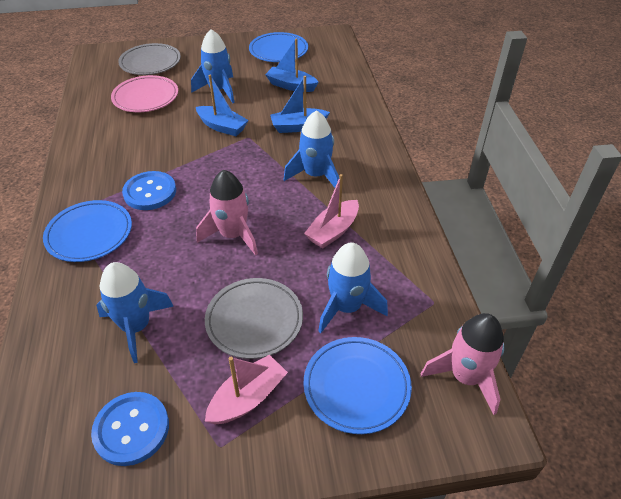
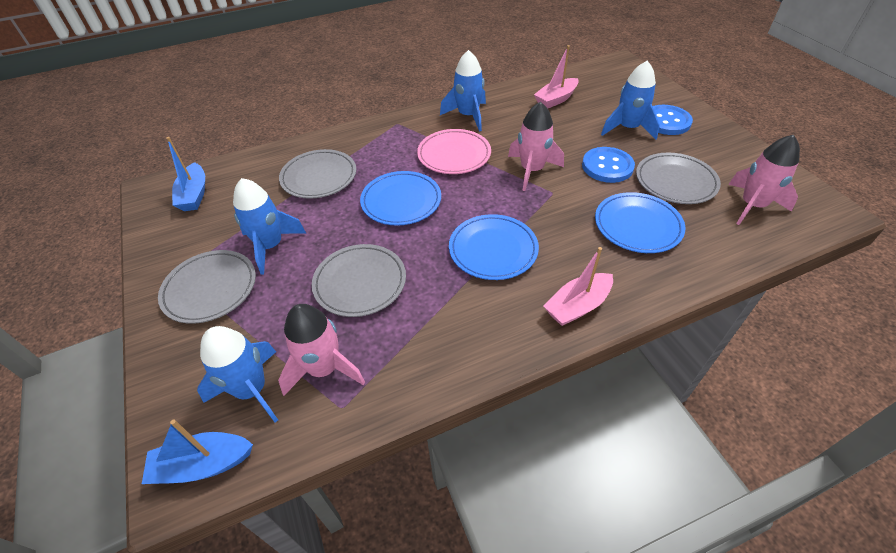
blue boat: [196,75,248,136] [265,39,318,92] [270,76,330,133] = 3 -> [142,419,253,484] [167,137,205,211] = 2
grey plate: [118,43,181,75] [205,278,303,359] = 2 -> [158,250,256,324] [279,149,356,199] [312,244,406,317] [636,153,721,204] = 4
pink rocket: [196,170,258,256] [421,313,505,415] = 2 -> [278,304,365,396] [508,102,564,191] [728,135,800,225] = 3

